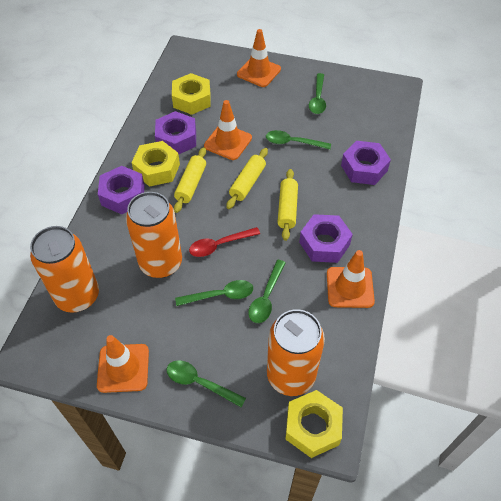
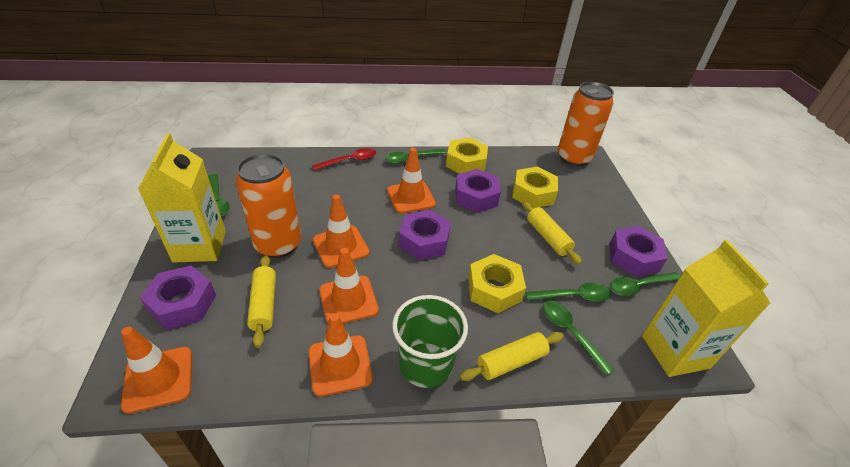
green cup: none = 0 -> [392,295,468,388] = 1
orange can: [30,226,99,313] [126,192,182,278] [267,309,325,396] = 3 -> [236,154,301,258] [558,82,614,167] = 2
orange traffic cone: [97,335,149,393] [204,100,252,160] [237,29,281,87] [327,250,375,308] = 4 -> [121,327,192,414] [308,313,373,397] [313,195,370,268] [319,248,379,324] [387,148,436,213] = 5
yellow carton: none = 0 -> [138,133,226,263] [642,240,771,377] = 2

